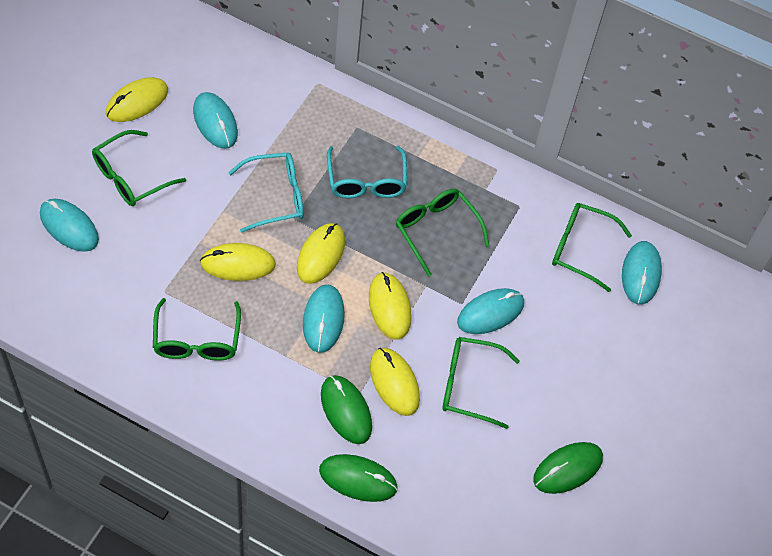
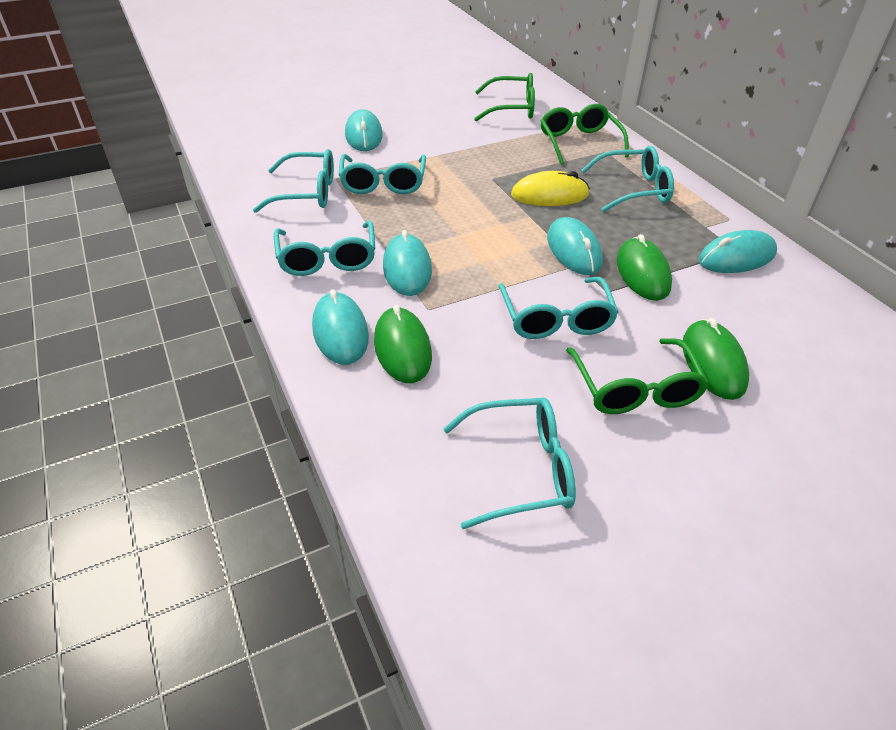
green glasses: [92,130,186,206] [153,298,241,361] [395,189,490,276] [442,337,519,429] [552,203,632,292] = 5 -> [474,73,535,121] [540,104,629,165] [566,338,709,414] = 3
turquoise glasses: [228,152,304,233] [327,146,407,198] = 2 -> [253,149,334,213] [274,220,375,276] [339,154,426,194] [443,397,576,529] [498,277,619,339] [581,146,674,212] = 6
yellow mouse: [106,77,168,122] [200,243,276,281] [297,223,345,284] [369,272,411,340] [370,348,420,416] = 5 -> [511,171,590,206] = 1

